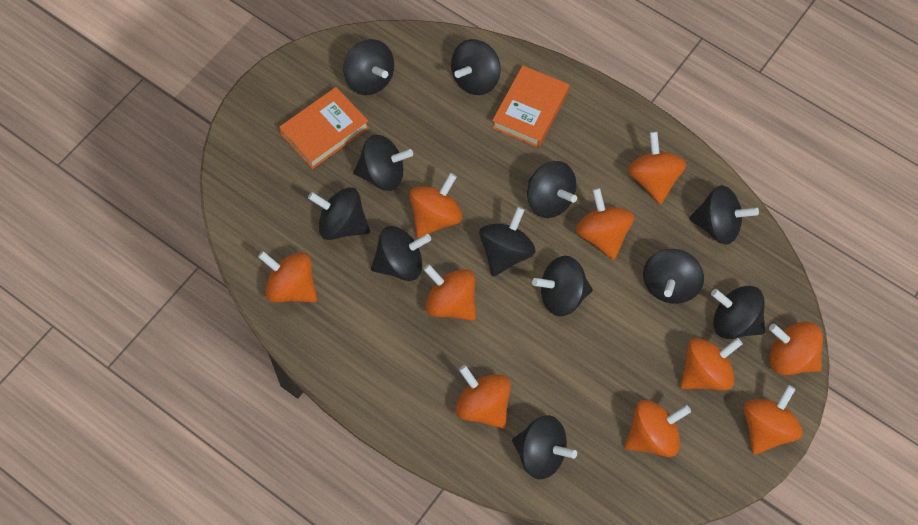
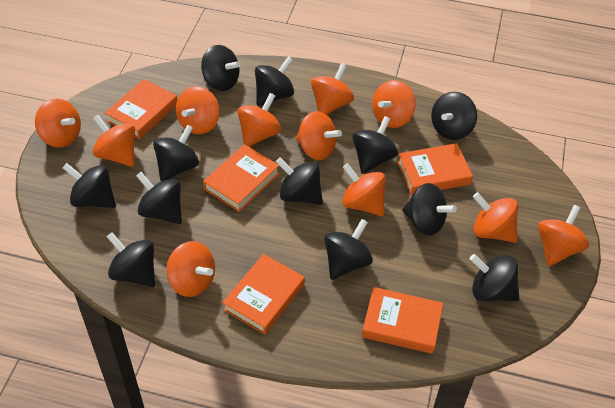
orange book: [279,87,369,169] [492,65,569,148] = 2 -> [105,79,177,139] [203,144,280,212] [222,254,305,335] [362,287,443,354] [397,143,473,195] = 5
orange spinning top: [258,251,317,302] [409,173,462,238] [423,264,476,321] [455,365,511,429] [576,188,634,260] [624,400,691,457] [628,132,686,205] [680,338,743,391] [744,385,803,455] [769,322,823,375] = 10 -> [35,99,81,148] [93,115,135,167] [166,241,215,297] [176,86,220,134] [237,93,281,147] [296,111,342,160] [311,63,354,115] [342,163,386,216] [372,80,416,128] [473,192,518,243] [538,205,589,267] = 11

